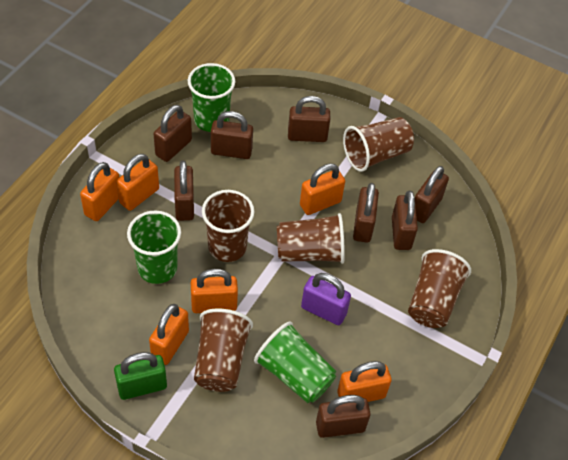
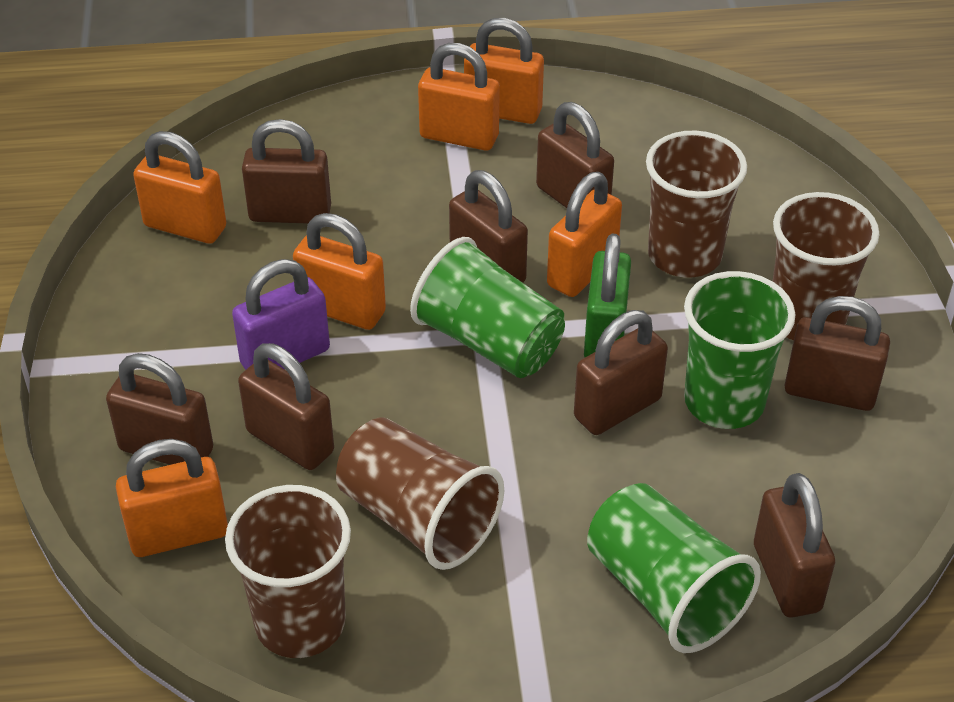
brown cup: [194,308,253,392] [202,190,255,262] [277,213,345,264] [343,117,414,172] [408,249,471,328] = 5 -> [225,485,351,658] [336,418,504,570] [646,131,747,278] [773,192,880,340] = 4

